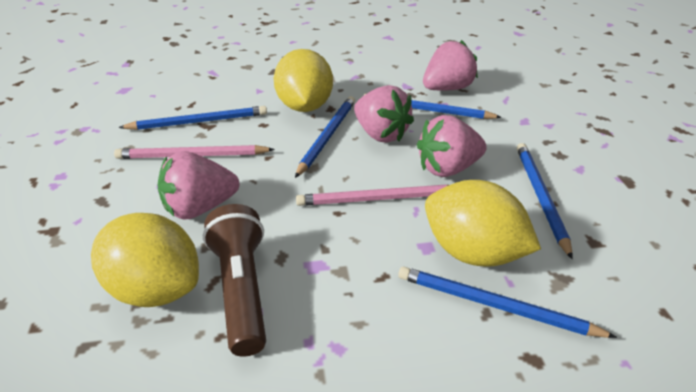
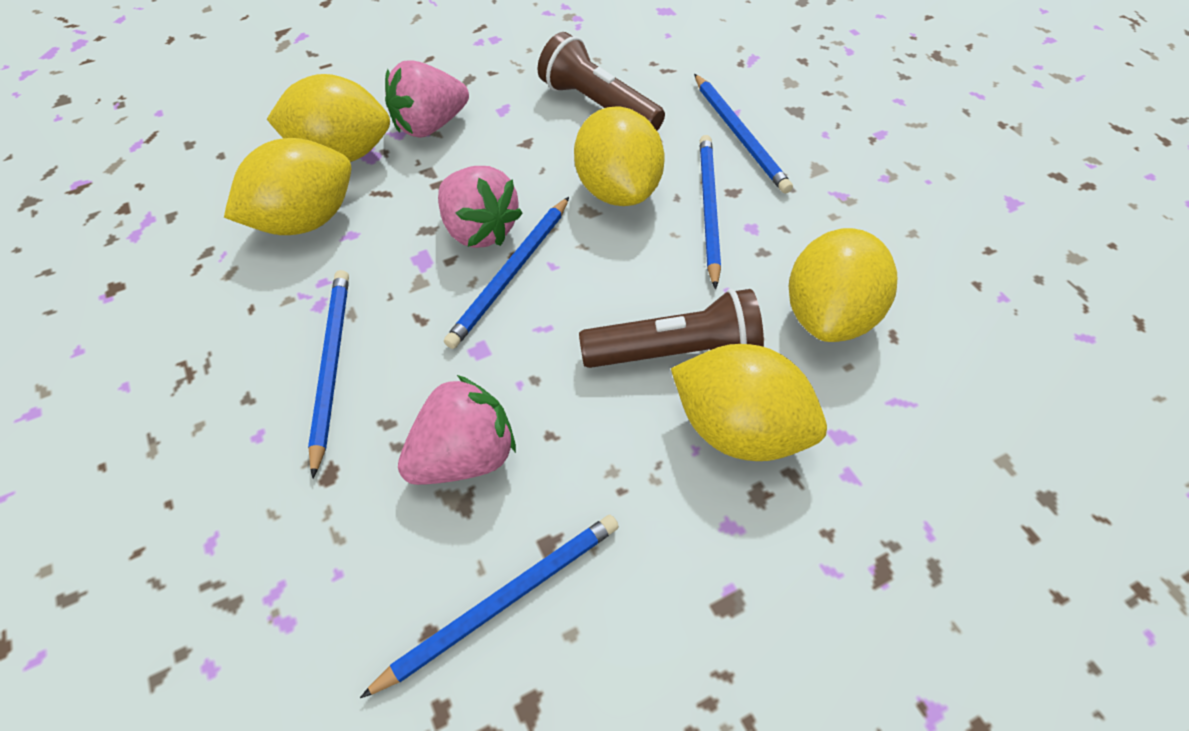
brown flashlight: [203,204,266,357] = 1 -> [538,32,665,131] [579,289,764,368] = 2
pink pencil: [114,145,275,159] [296,185,449,206] = 2 -> none = 0
pink strawberry: [157,151,239,220] [354,85,414,143] [417,115,487,177] [423,40,478,90] = 4 -> [385,60,469,138] [398,375,516,485] [438,166,523,248] = 3
yellow lemon: [91,213,199,307] [274,49,333,112] [425,180,541,267] = 3 -> [224,138,351,235] [267,74,390,162] [574,106,665,206] [671,344,827,461] [789,228,897,342] = 5

